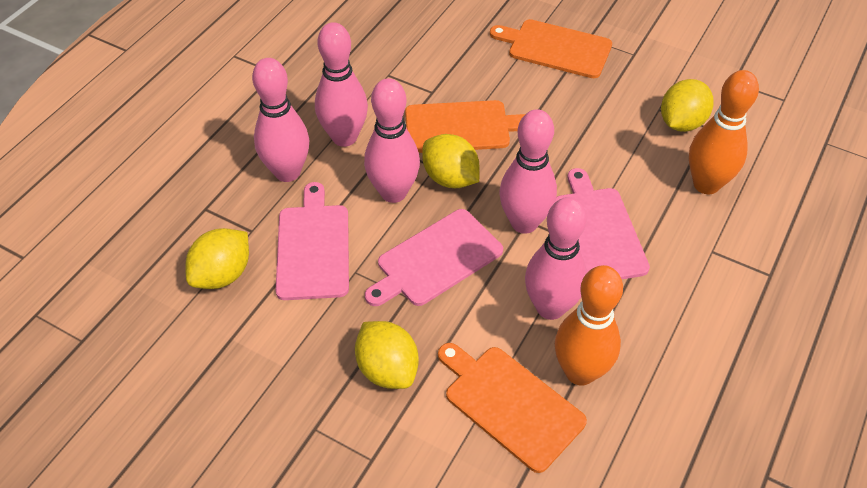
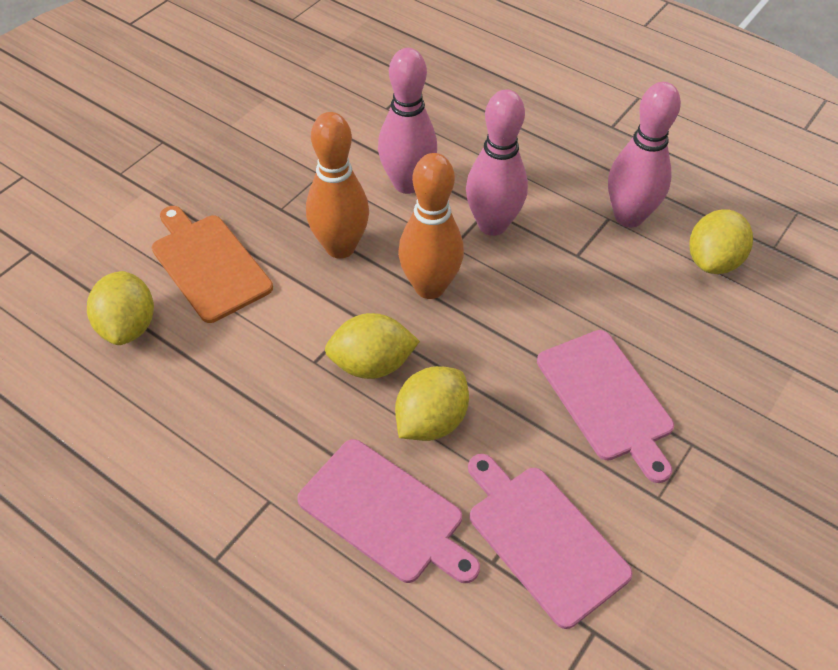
orange cutting board: [405,100,525,153] [438,343,587,473] [490,19,612,78] = 3 -> [152,206,273,323] = 1
pink bowling pin: [252,58,309,182] [315,22,368,147] [364,78,420,203] [499,109,557,234] [525,197,587,320] = 5 -> [378,48,437,194] [466,89,528,236] [608,82,681,227] = 3

